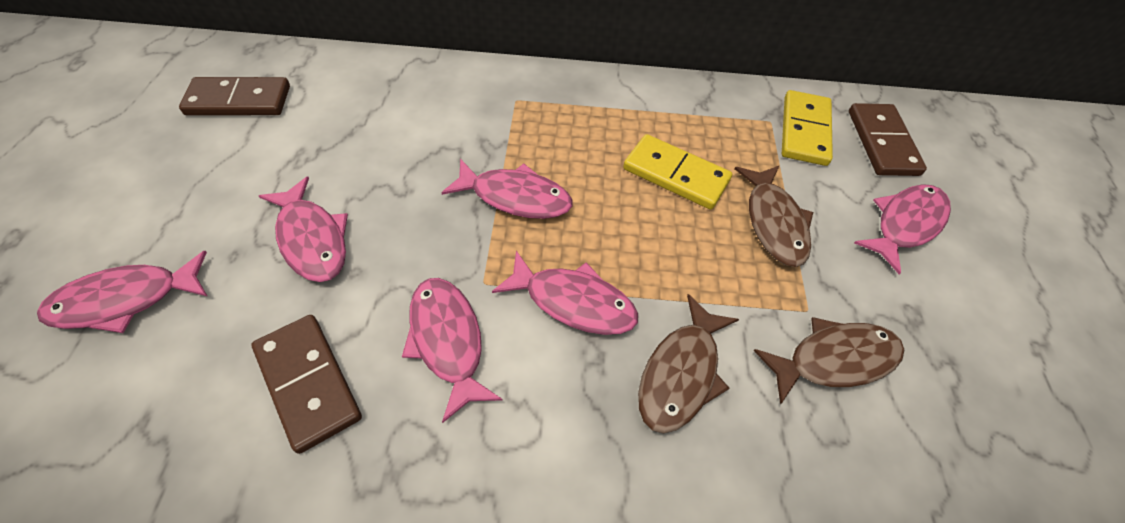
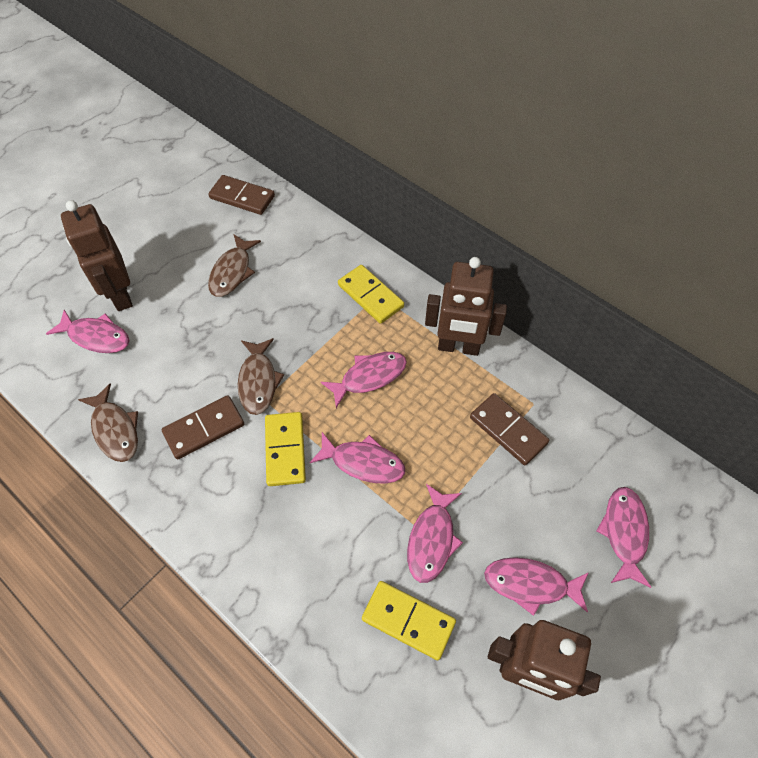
brown robot: none = 0 -> [61,200,133,311] [425,257,507,356] [488,620,601,700] = 3
yellow domino: [623,134,732,210] [782,90,833,166] = 2 -> [265,412,306,486] [338,265,404,324] [362,581,456,660] = 3

